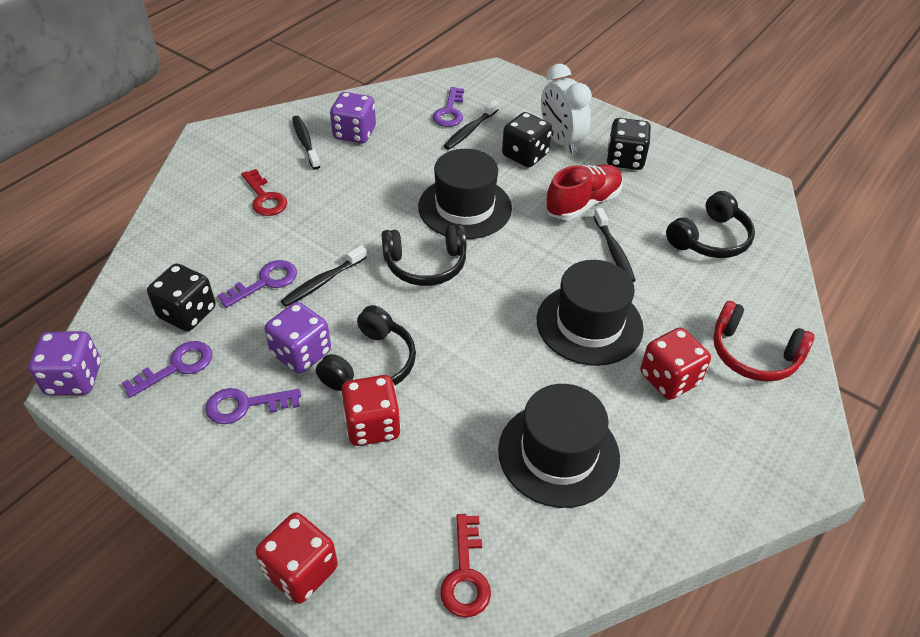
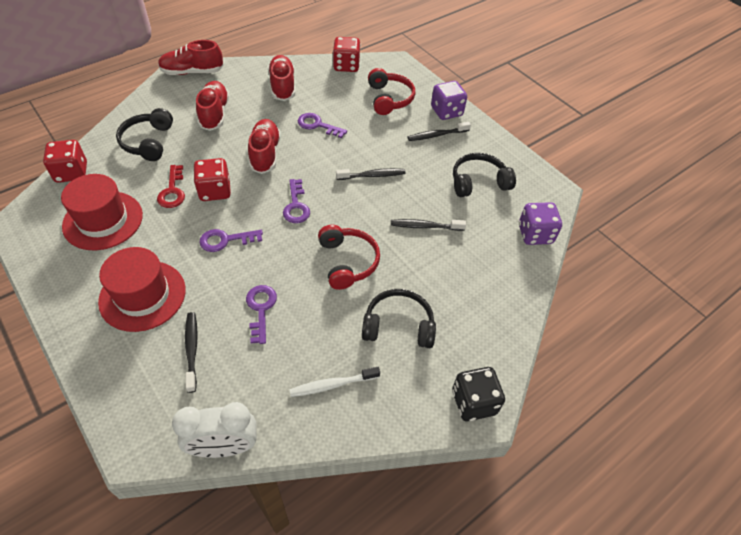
black dice: [147,264,216,331] [502,112,552,167] [606,118,651,170] = 3 -> [452,367,505,421] = 1
black hat: [418,149,512,239] [498,384,620,508] [537,260,644,366] = 3 -> none = 0
purple dice: [28,331,101,395] [264,302,331,374] [330,92,376,144] = 3 -> [431,81,467,120] [519,202,562,245] = 2
red hat: none = 0 -> [61,174,143,250] [98,247,186,332] = 2
red headphones: [713,301,815,382] = 1 -> [318,225,380,290] [368,68,415,115] = 2
red key: [241,169,287,216] [440,514,491,617] = 2 -> [157,165,185,208] = 1
red shoe: [545,164,623,220] = 1 -> [158,40,223,75] [196,81,229,131] [248,119,281,174] [268,55,295,101] = 4
white toothbrush: none = 0 -> [289,367,380,397] = 1

